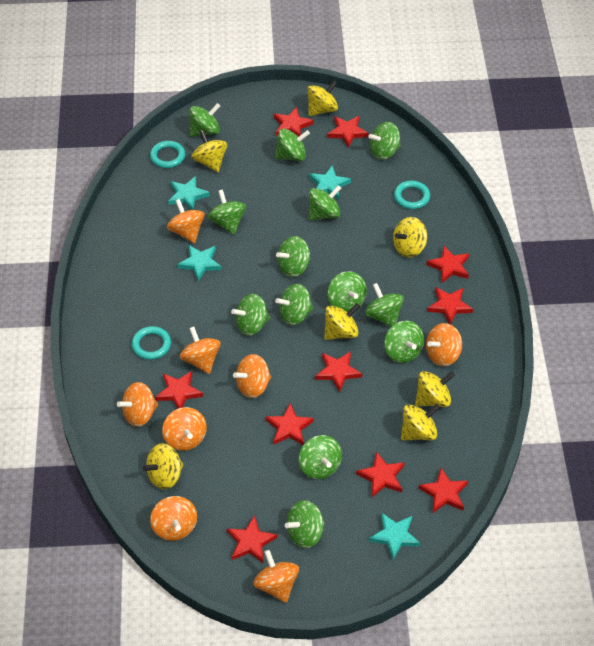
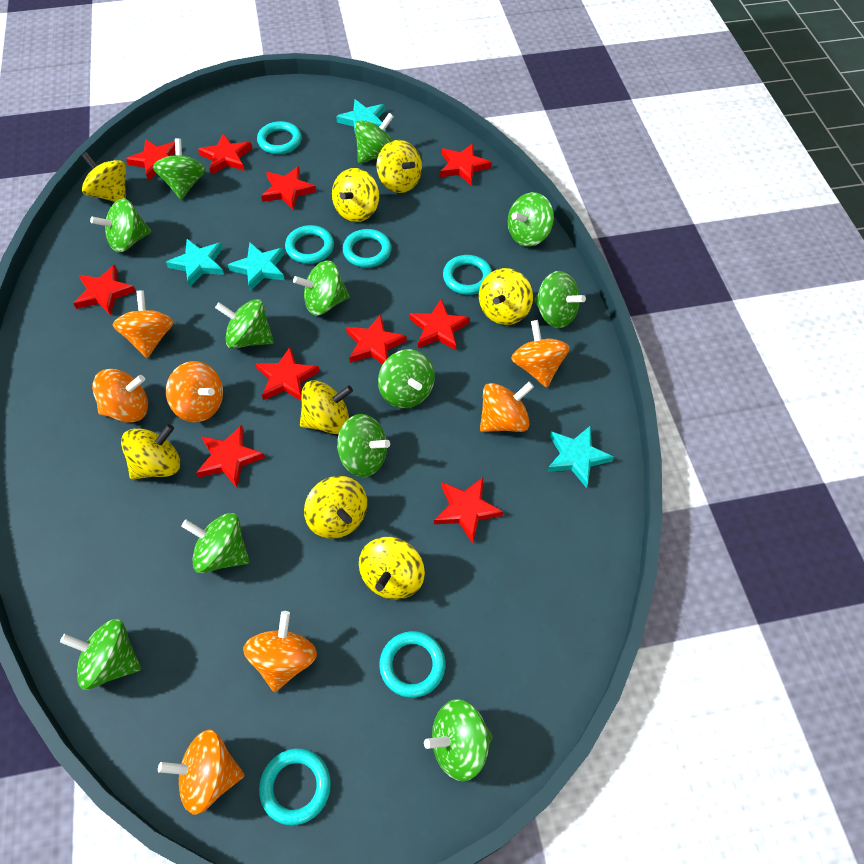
green spinning top: [190,103,220,137] [208,189,246,234] [231,294,270,336] [275,129,310,161] [275,284,314,325] [276,236,311,277] [285,500,324,548] [299,435,342,479] [308,185,341,221] [328,271,367,312] [365,283,404,327] [368,122,401,160] [384,321,424,363] = 13 -> [60,619,141,690] [90,198,151,253] [153,138,206,200] [181,513,250,573] [215,299,274,349] [293,260,350,316] [337,414,390,477] [354,113,394,163] [378,349,435,408] [424,699,493,781] [508,192,554,247] [534,271,586,328] = 12
orange spinning top: [117,382,158,427] [150,496,197,541] [162,407,207,451] [167,199,205,243] [180,327,221,374] [233,354,271,398] [253,550,299,603] [426,323,462,366] = 8 -> [92,369,148,423] [113,291,174,358] [158,730,245,815] [166,361,223,422] [243,611,317,692] [480,382,534,432] [511,320,570,388] = 7
turquoise ring: [132,326,171,360] [150,141,185,168] [394,181,430,209] = 3 -> [257,121,302,154] [259,748,331,825] [285,225,334,264] [343,229,391,268] [379,631,445,698] [443,255,492,295] = 6
yellow spinning top: [143,443,183,490] [191,130,227,172] [307,81,338,116] [324,303,360,340] [393,217,427,258] [401,404,440,440] [415,371,455,407] = 7 -> [81,152,126,202] [121,424,180,480] [300,380,353,434] [304,476,367,539] [332,168,379,222] [359,537,425,599] [376,140,422,193] [479,268,533,325] = 8

